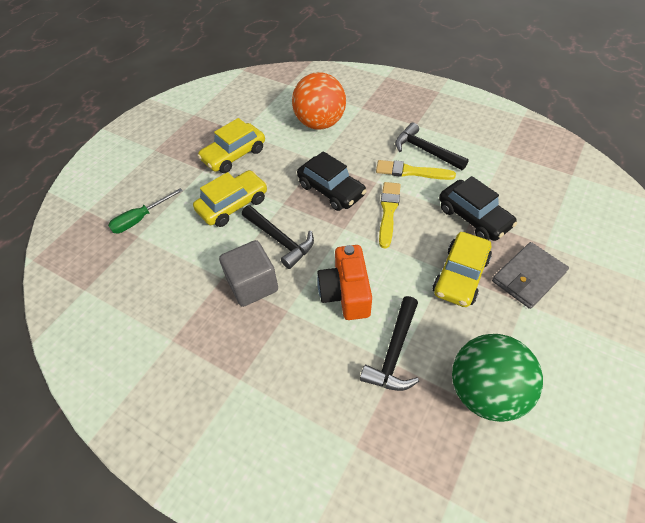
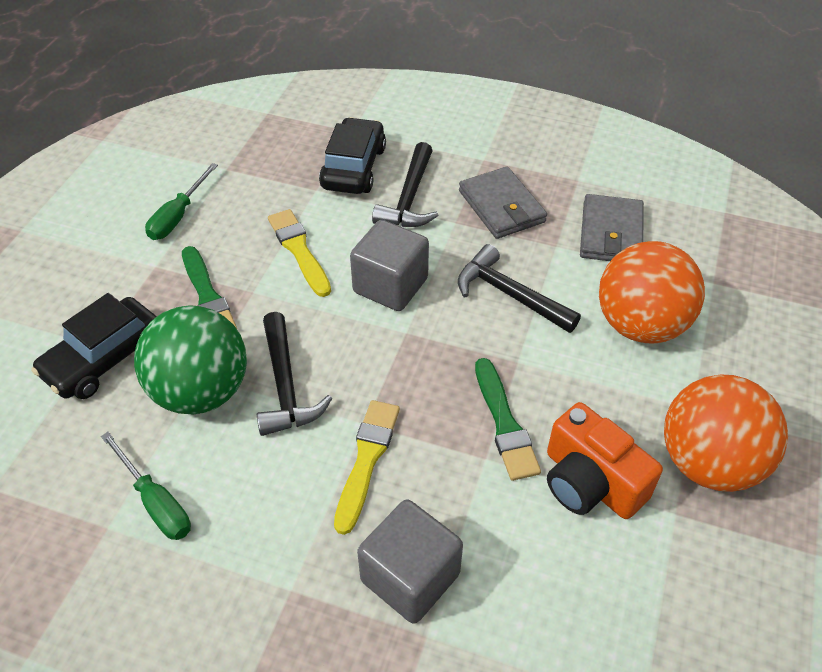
green brush: none = 0 -> [182,246,237,329] [475,358,541,481] = 2
green screwdriver: [108,188,183,233] = 1 -> [101,432,191,540] [145,163,218,240] = 2
grey cube: [219,240,278,307] = 1 -> [350,220,429,311] [357,500,463,624] = 2
grey wallet: [492,242,569,309] = 1 -> [459,167,547,239] [580,194,644,261] = 2
orange ball: [292,72,346,130] = 1 -> [599,241,705,344] [664,374,788,492] = 2
yellow car: [193,170,267,227] [198,118,265,173] [433,232,492,307] = 3 -> none = 0

